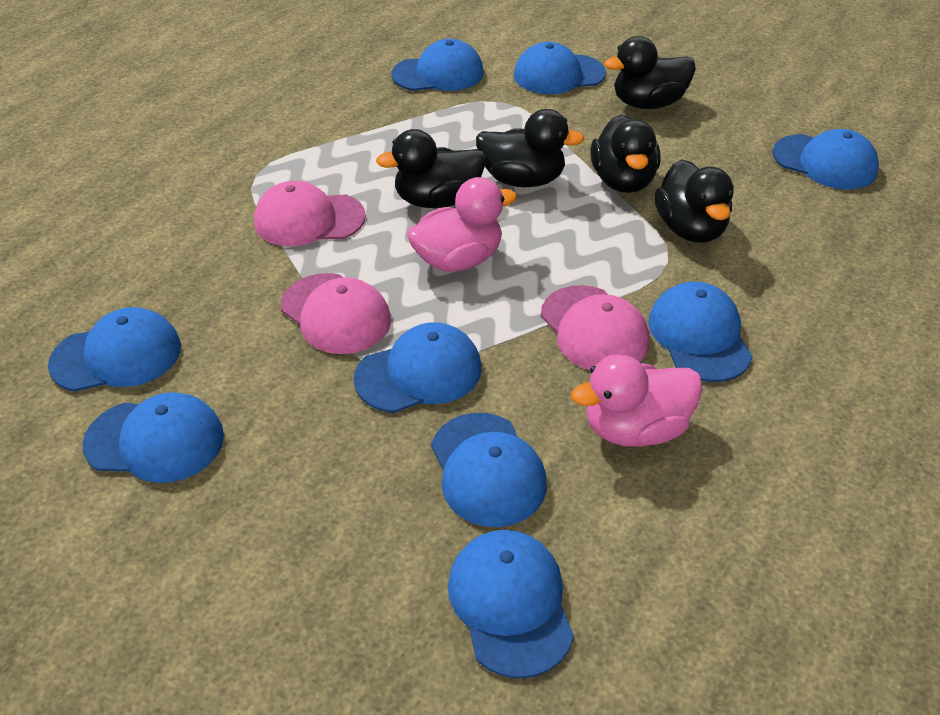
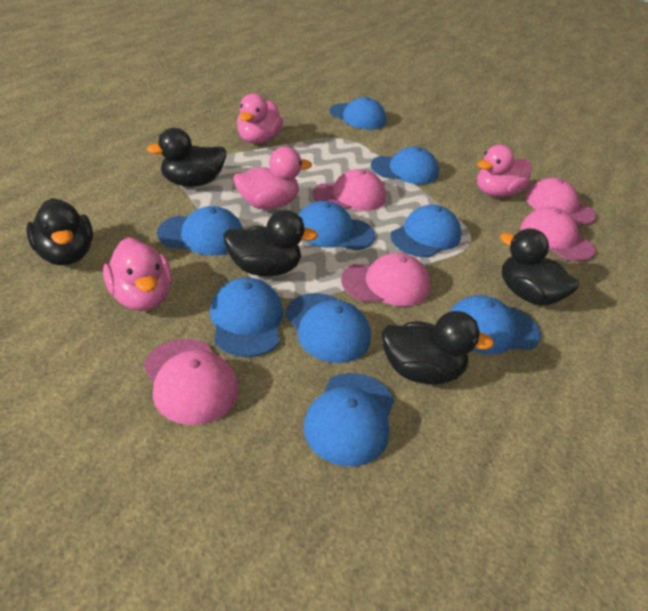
pink cap: [254,181,366,246] [281,273,391,354] [541,285,649,370] = 3 -> [143,339,238,425] [313,169,386,211] [341,253,430,306] [520,207,596,261] [525,178,596,225] = 5
pink duck: [407,177,517,272] [571,354,703,447] = 2 -> [103,237,172,311] [233,147,312,209] [237,93,283,144] [477,145,532,197] = 4

